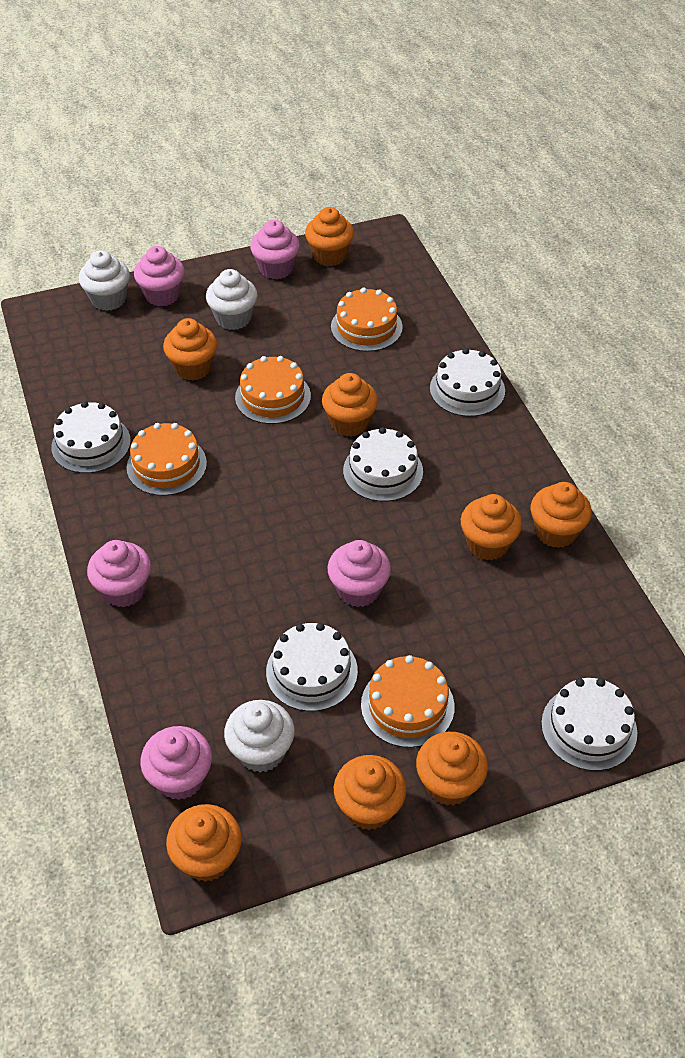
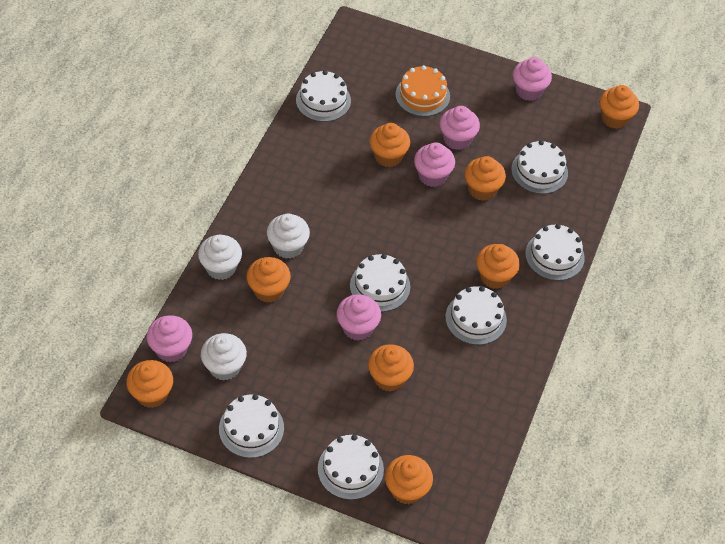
orange cake: [127,423,207,496] [235,356,311,424] [331,288,403,352] [361,655,455,748] = 4 -> [395,65,450,117] = 1
white cake: [51,401,131,473] [266,623,358,711] [343,427,423,502] [430,348,505,417] [541,678,637,771] = 5 -> [219,394,284,458] [296,70,351,122] [318,435,384,500] [350,254,410,312] [445,286,507,345] [511,140,568,194] [525,224,585,281] = 7

